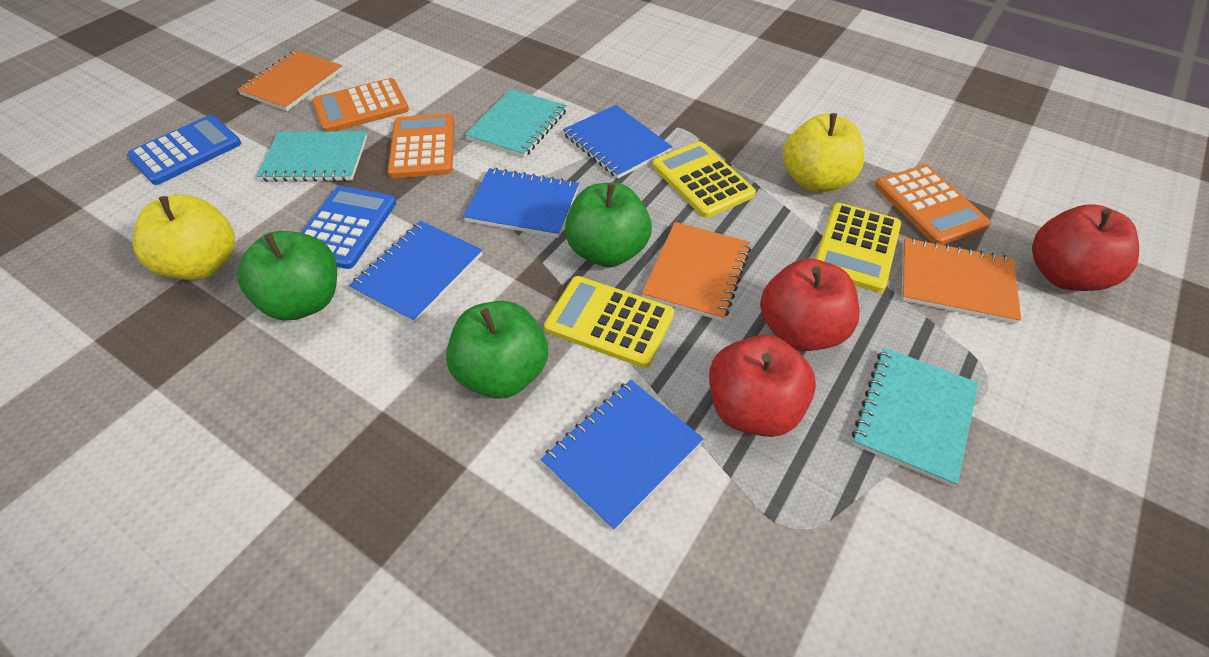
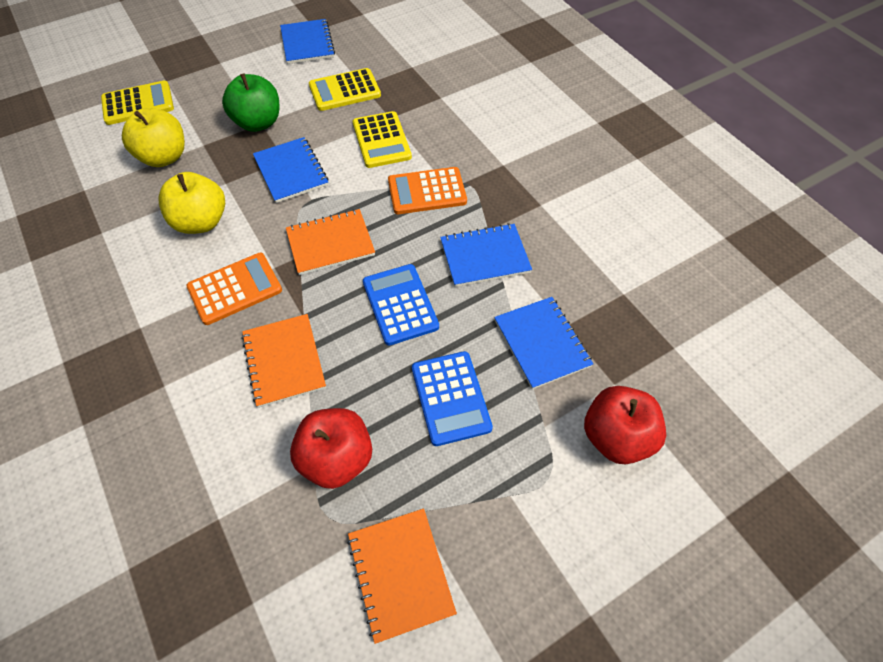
green apple: [238,231,337,320] [446,301,548,399] [565,183,652,267] = 3 -> [222,73,279,132] = 1
orange calculator: [312,78,409,131] [388,114,454,178] [875,165,991,245] = 3 -> [186,253,282,325] [388,167,467,214] = 2
red apple: [709,335,816,437] [760,259,859,351] [1032,204,1139,291] = 3 -> [290,408,372,489] [584,386,666,464] = 2
turquoise notebook: [257,131,367,182] [465,89,567,158] [852,348,979,487] = 3 -> none = 0

